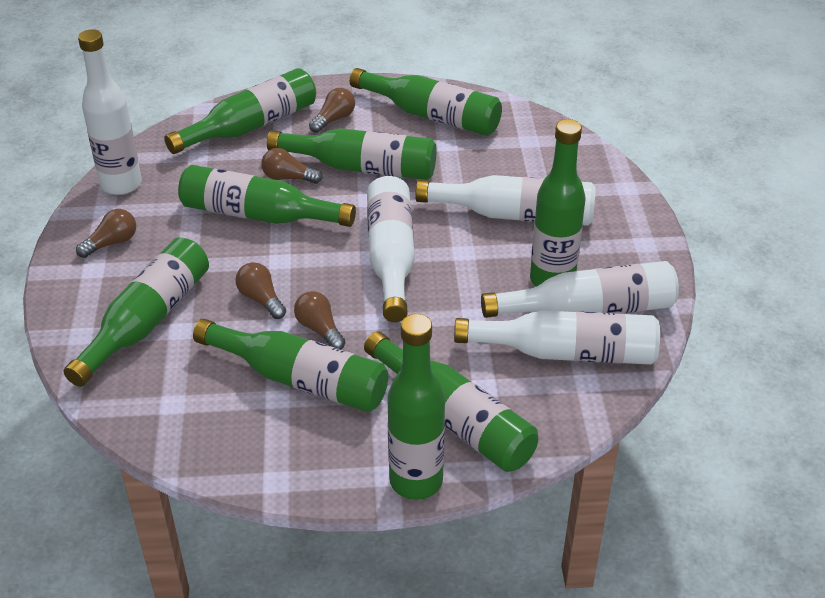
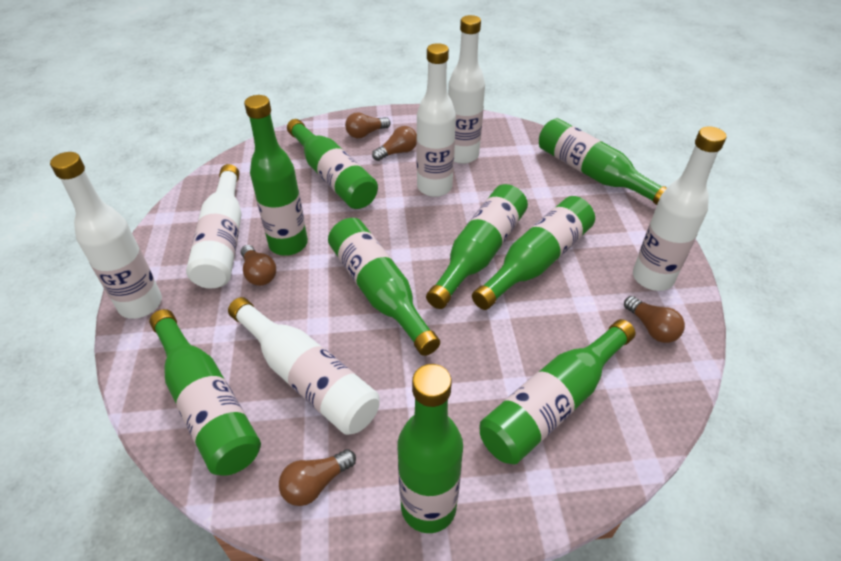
white bottle: [78,29,142,195] [367,176,415,322] [415,175,596,226] [454,310,660,365] [481,261,679,318] = 5 -> [50,152,162,319] [186,164,241,289] [228,297,380,435] [416,43,456,197] [448,15,485,164] [633,126,726,291] = 6

